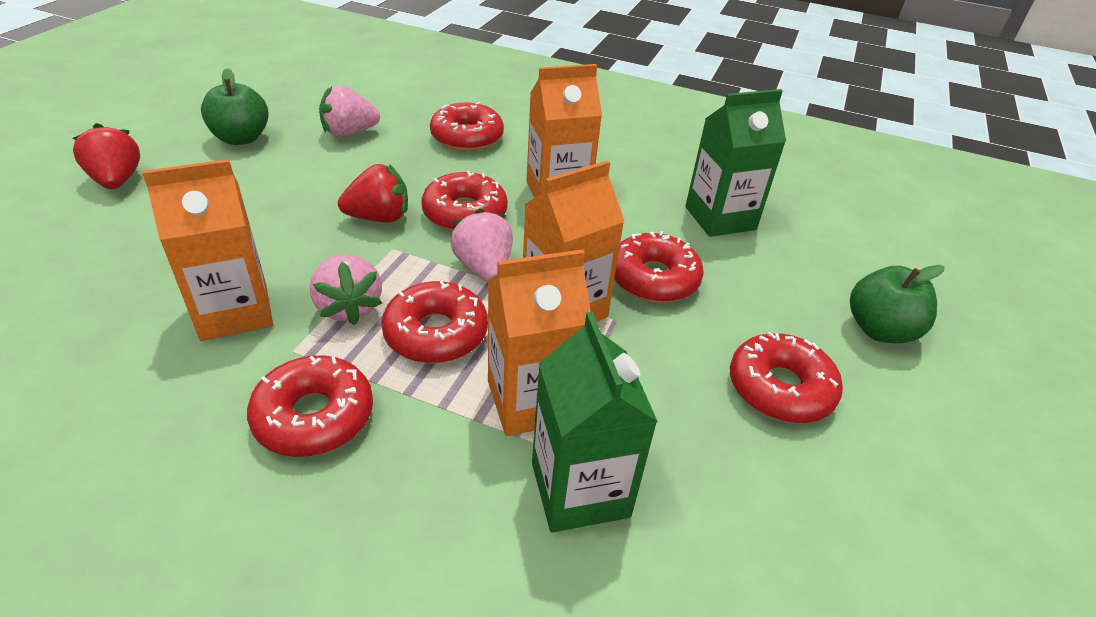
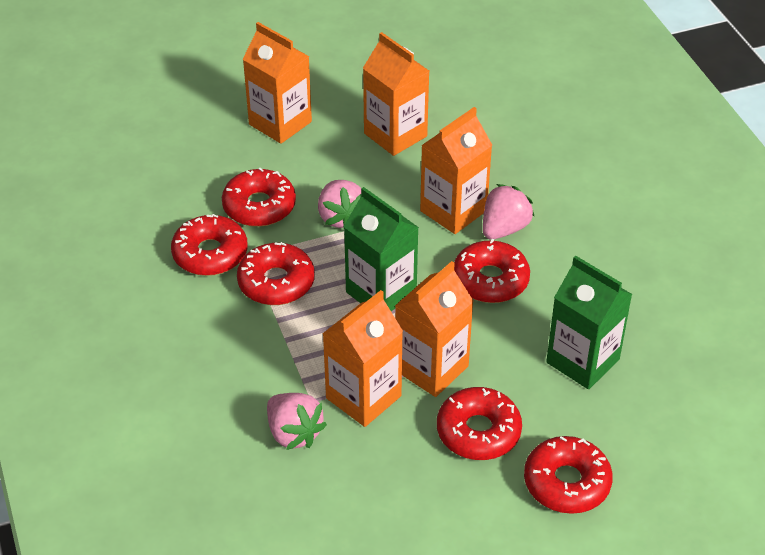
green apple: [201,68,269,145] [850,265,945,343] = 2 -> none = 0
orange carton: [142,159,273,341] [488,249,591,436] [523,160,624,322] [527,64,602,198] = 4 -> [243,22,312,144] [323,290,403,427] [363,32,429,156] [395,261,473,397] [420,107,492,234] = 5
red strawberry: [73,123,140,189] [338,164,408,223] = 2 -> none = 0

